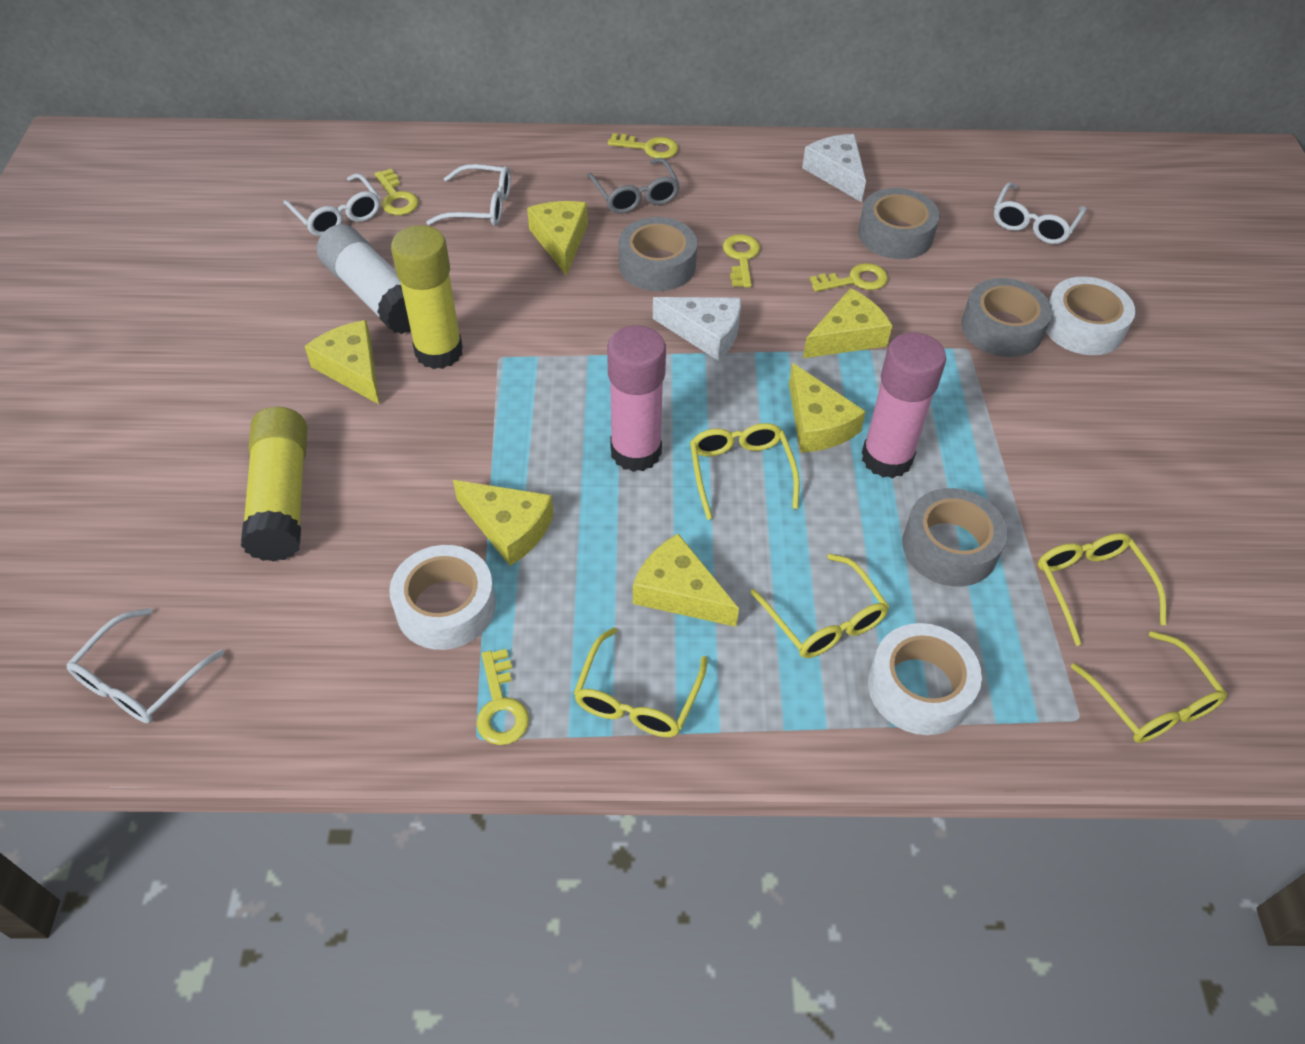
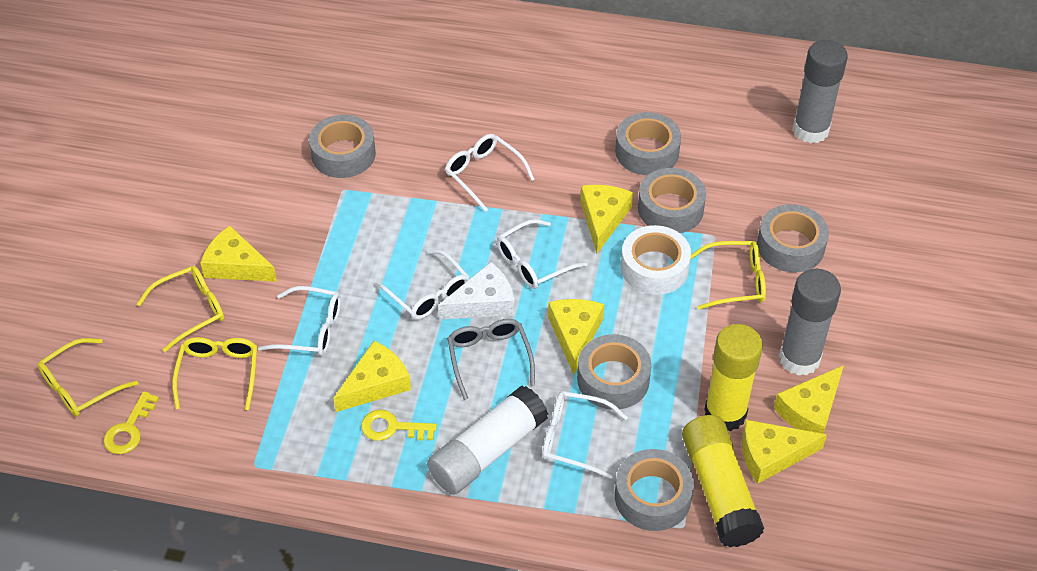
grey glue stick: none = 0 -> [779,269,841,376] [793,40,848,143] = 2
grey tape: [619,217,697,291] [858,188,939,259] [902,488,1007,587] [961,278,1052,357] = 4 -> [309,115,376,178] [577,334,652,410] [615,112,681,175] [615,449,694,531] [638,168,706,233] [757,204,829,272] = 6
pink glue stick: [607,325,666,472] [862,332,946,478] = 2 -> none = 0
white cheese: [653,297,741,361] [802,134,866,202] = 2 -> [439,262,515,320] = 1
white glasses: [66,608,224,723] [283,173,380,236] [426,164,511,226] [994,182,1087,244] = 4 -> [258,286,341,356] [376,249,469,320] [445,134,535,212] [497,219,588,289] [542,391,628,479] = 5
white tape: [389,545,496,650] [868,623,982,735] [1046,277,1135,355] = 3 -> [621,225,691,295] = 1
yellow glasses: [574,627,708,737] [690,423,800,520] [750,554,889,658] [1038,533,1166,646] [1071,631,1227,743] = 5 -> [38,338,138,417] [137,266,224,352] [172,337,257,410] [691,241,766,310] = 4
yellow key: [374,169,419,215] [476,649,529,745] [608,133,678,159] [723,234,760,287] [810,263,888,292] = 5 -> [104,391,159,454] [361,410,437,441] = 2

